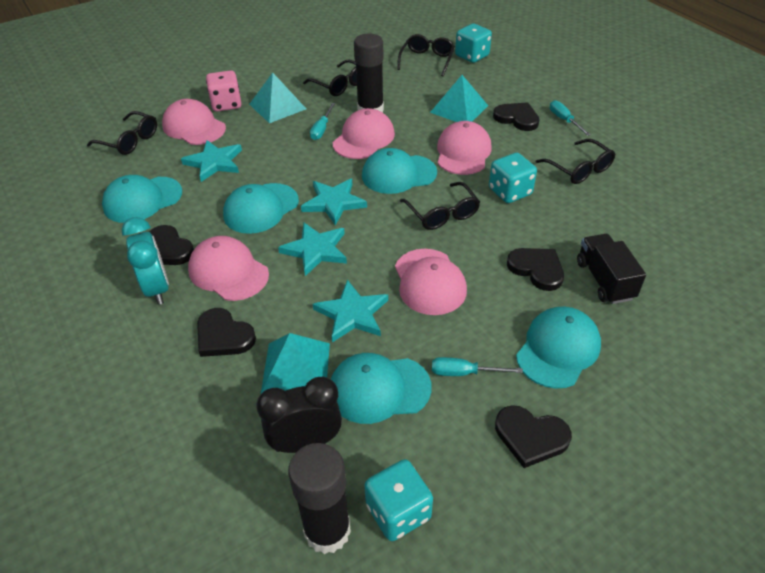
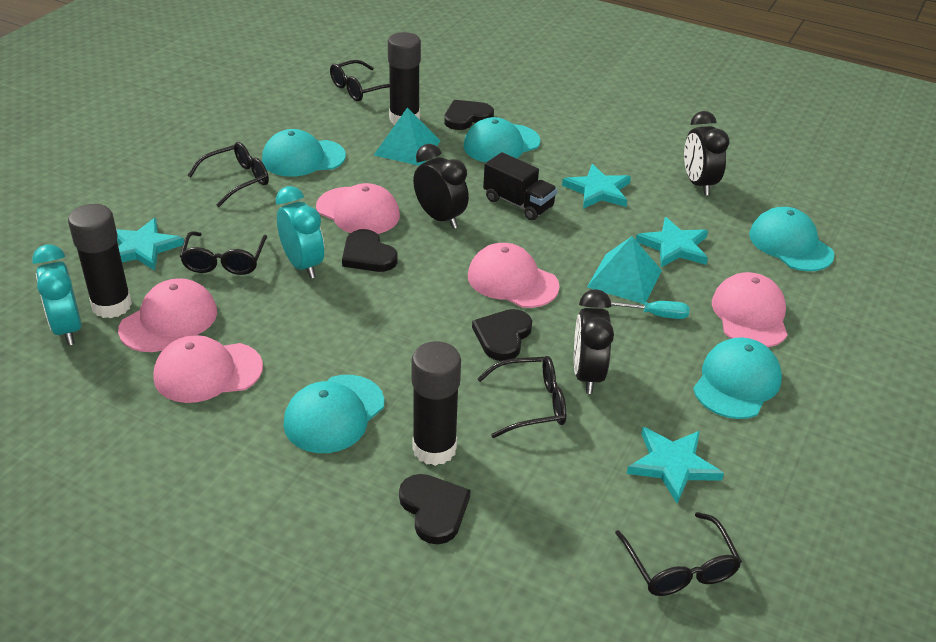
black clock: [256,377,342,453] = 1 -> [413,144,469,229] [574,289,614,394] [684,111,729,196] = 3
black glue stick: [288,443,351,554] [354,34,384,113] = 2 -> [68,204,132,318] [388,32,421,125] [412,341,461,466] = 3
black heart: [149,225,194,265] [197,308,256,357] [493,102,540,131] [495,405,572,468] [507,248,564,291] = 5 -> [342,229,398,272] [399,474,470,544] [444,100,494,130] [472,309,532,361] = 4
pink dice: [206,70,242,112] = 1 -> none = 0
turquoise clock: [121,217,169,305] = 1 -> [32,244,82,345] [276,186,324,279] = 2
turquoise dice: [364,459,433,541] [455,24,492,63] [489,153,537,203] = 3 -> none = 0
turquoise pyramid: [249,73,306,123] [261,333,330,393] [430,75,488,122] = 3 -> [374,108,441,166] [587,236,662,304] = 2
turquoise screwdriver: [310,103,335,140] [432,357,523,376] [550,100,591,136] = 3 -> [611,301,690,319] = 1

